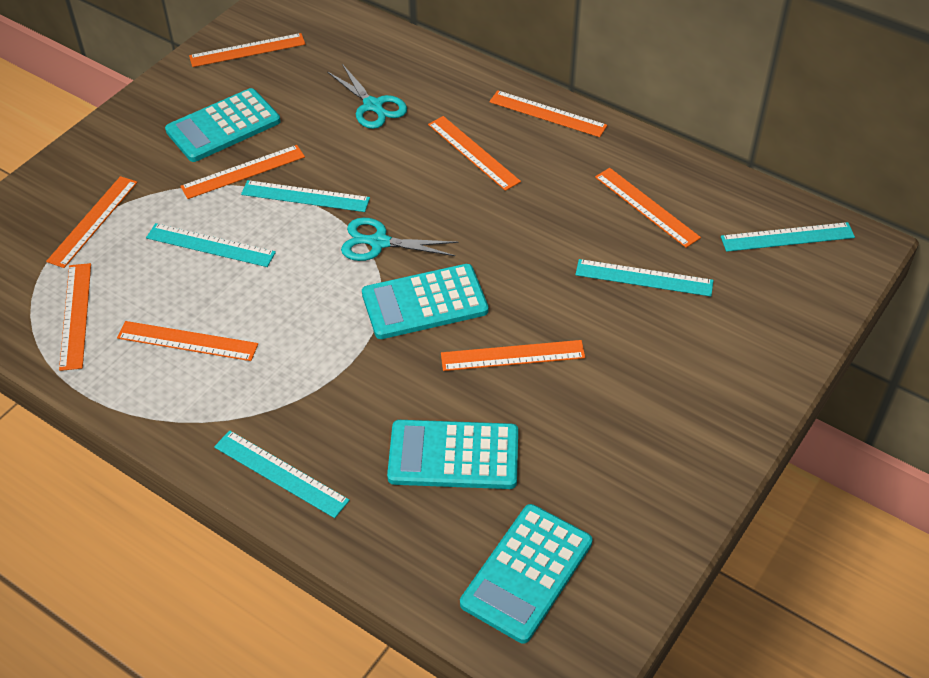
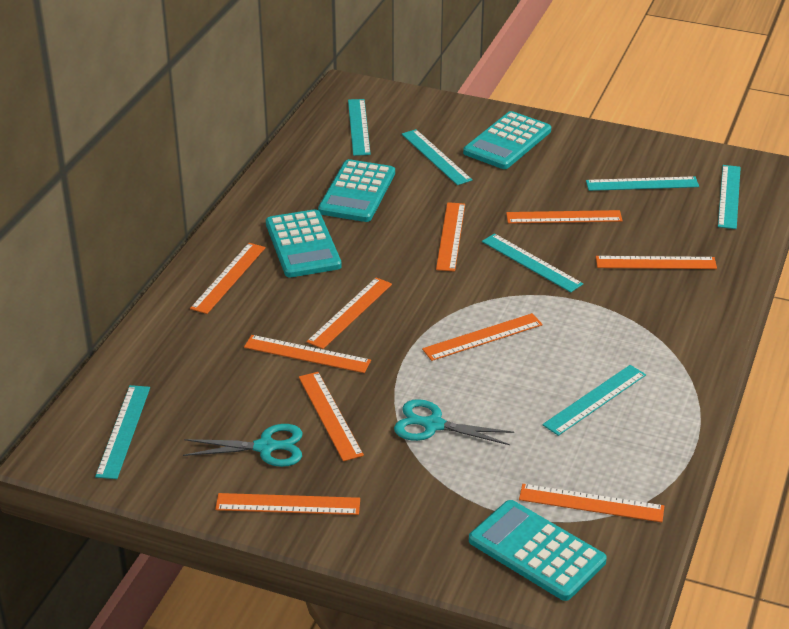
orange ruler: [46,176,137,268] [59,263,91,371] [117,321,258,361] [180,145,305,199] [189,33,305,67] [428,116,521,191] [441,340,585,371] [489,90,607,137] [595,168,701,248] = 9 -> [190,243,266,314] [215,493,360,515] [244,335,371,373] [299,372,364,461] [307,277,392,349] [422,313,543,361] [436,202,465,272] [506,210,622,223] [519,484,664,522] [596,256,717,269] = 10
turquoise ruler: [146,223,276,267] [214,430,350,518] [241,180,370,212] [575,259,714,297] [721,222,855,252] = 5 -> [95,385,150,479] [348,99,371,156] [402,129,472,185] [482,233,583,292] [542,365,646,436] [586,176,699,191] [718,165,741,229] = 7

